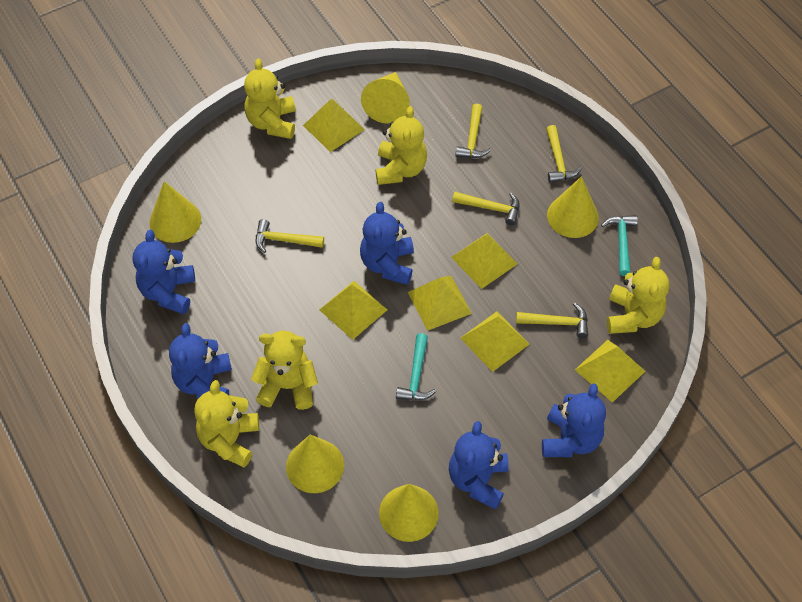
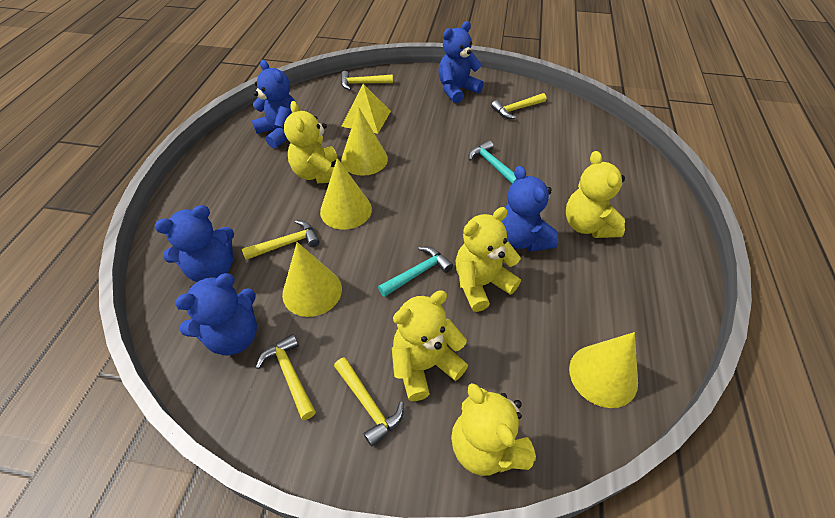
yellow cone: [149,181,201,243] [286,435,344,493] [361,72,410,124] [379,484,439,542] [547,176,599,238] = 5 -> [282,242,342,317] [320,158,372,230] [341,107,388,176] [569,332,638,408] = 4
yellow pyramid: [303,98,365,152] [319,281,388,340] [408,276,472,331] [451,233,518,289] [460,312,530,372] [575,340,645,403] = 6 -> [341,84,391,134] = 1

